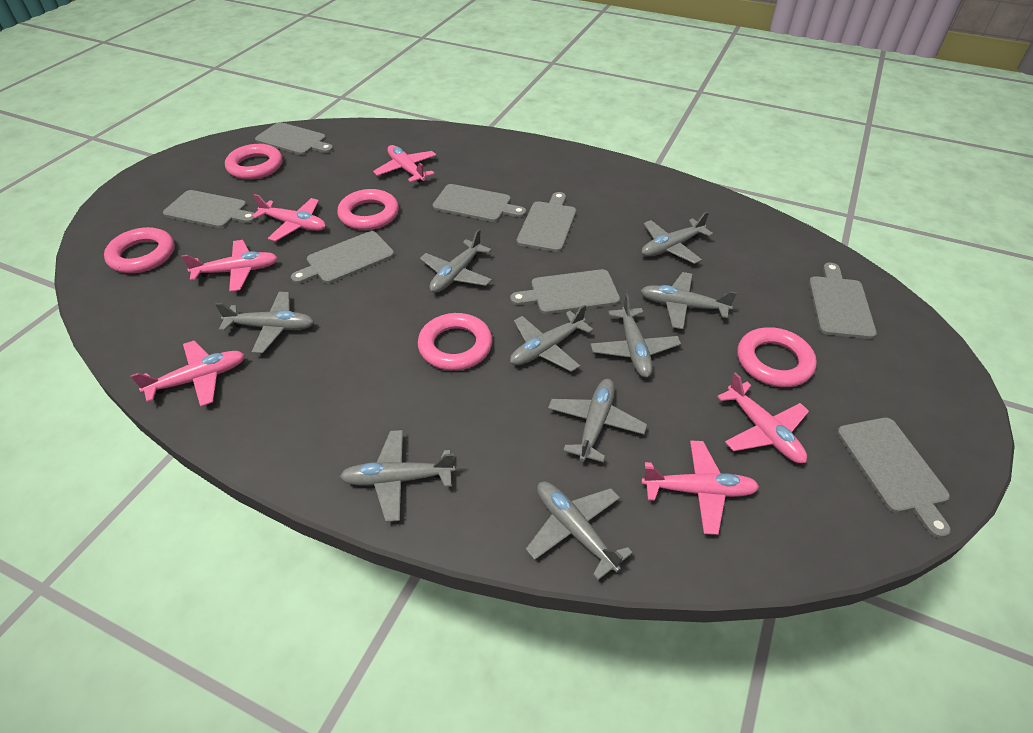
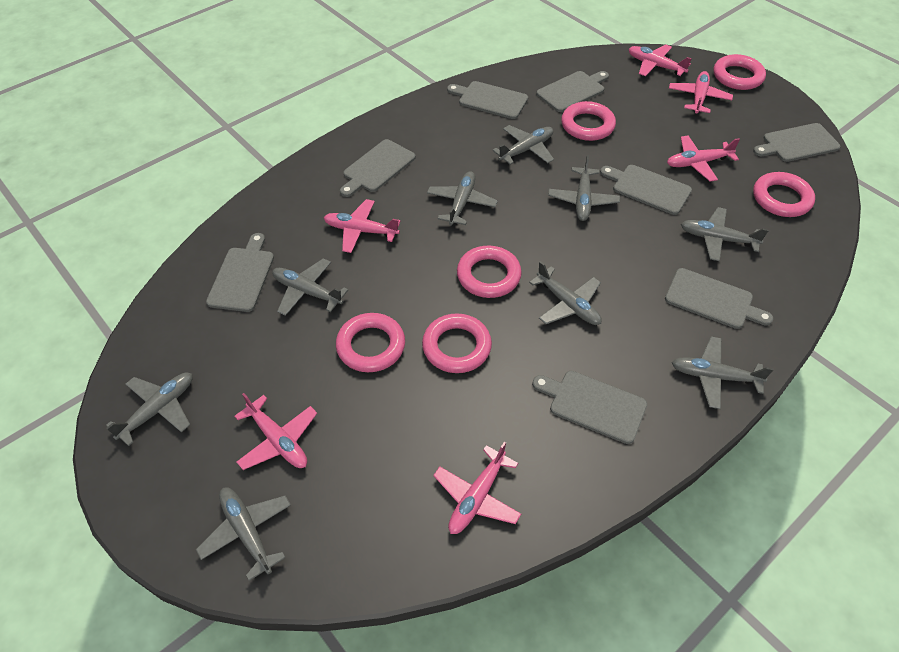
pink ring: [104,227,175,273] [225,144,283,180] [337,189,399,230] [418,313,492,371] [737,327,817,387] = 5 -> [336,313,405,372] [422,313,492,373] [457,246,522,298] [561,101,616,141] [714,54,766,90] [753,172,815,217] = 6

